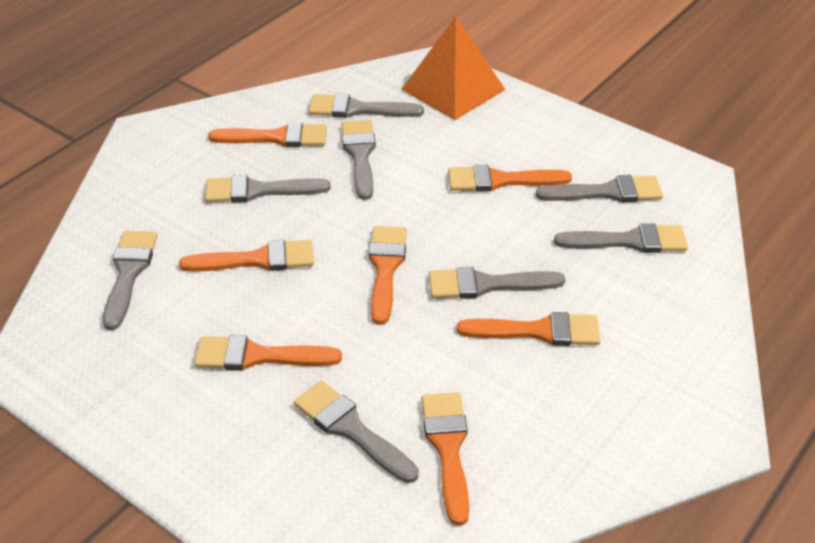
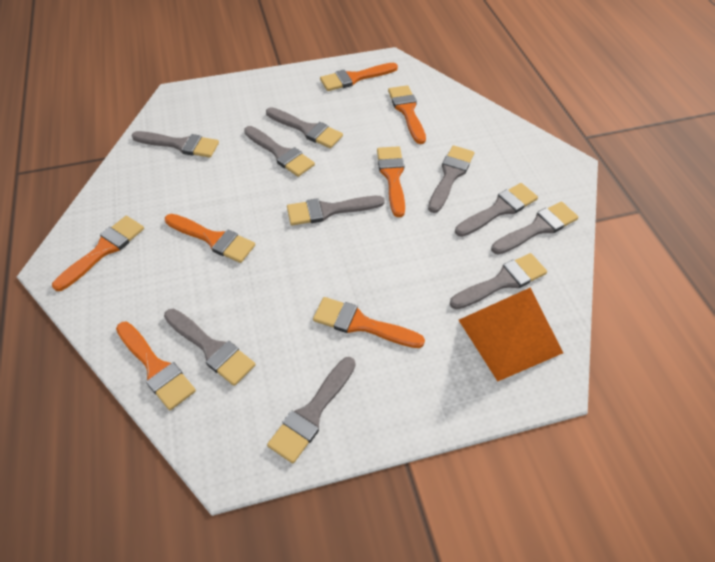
grey brush: [103,231,157,330] [205,175,331,203] [294,381,419,483] [309,94,424,118] [342,120,376,200] [429,267,566,299] [536,175,663,202] [554,223,688,253] = 8 -> [131,131,219,158] [164,309,256,386] [244,126,315,177] [266,107,343,148] [267,357,356,463] [287,196,385,225] [428,145,474,213] [450,253,547,310] [455,183,538,237] [491,201,578,255] = 10

